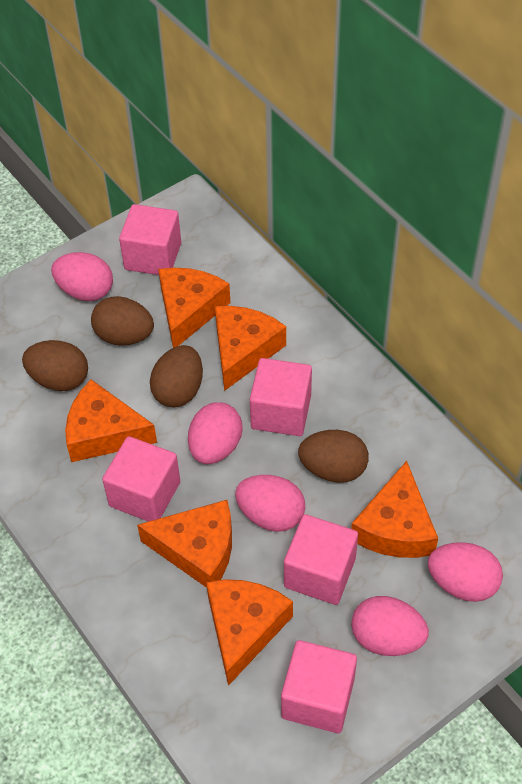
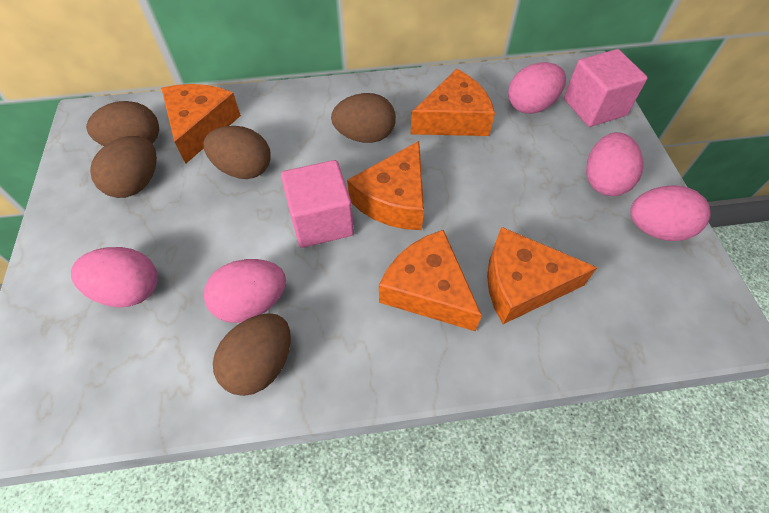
brown egg: [22,340,88,391] [91,296,154,345] [150,345,203,407] [298,430,369,483] = 4 -> [86,101,159,146] [90,136,157,198] [203,126,271,179] [213,313,291,396] [331,93,396,143] = 5
orange cheese: [65,380,157,462] [137,500,232,588] [158,268,231,348] [206,579,293,686] [215,306,286,391] [351,461,438,558] = 6 -> [161,84,241,164] [347,141,424,230] [379,230,482,331] [410,69,495,136] [487,227,598,324] = 5
pink cube: [102,436,180,522] [119,204,181,275] [250,358,312,436] [281,640,357,733] [284,514,358,605] = 5 -> [281,160,354,248] [564,49,648,127] = 2

